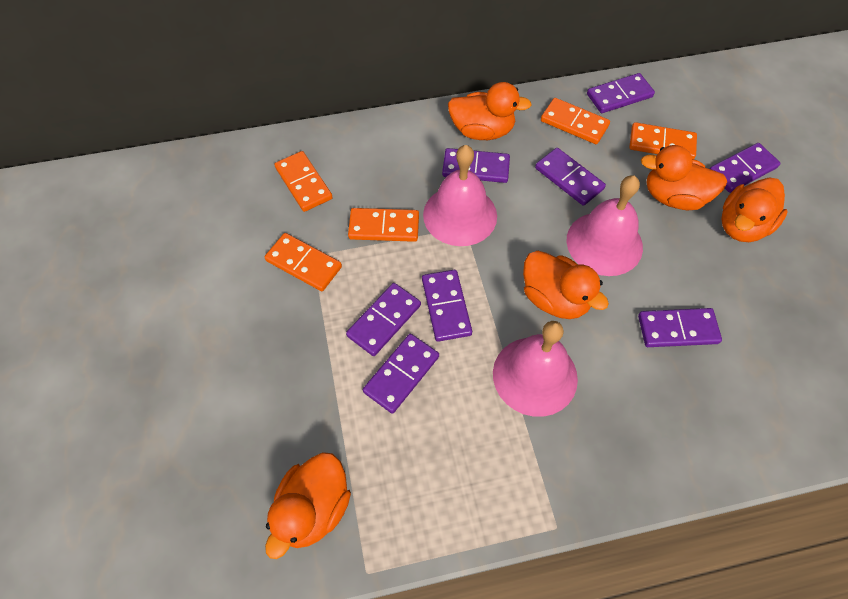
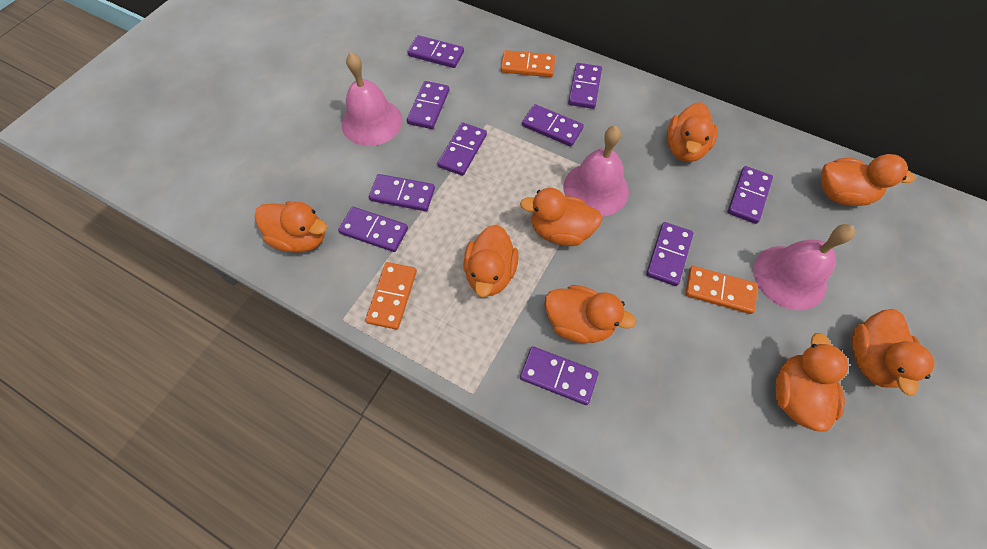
orange domino: [265,233,342,291] [274,151,333,212] [348,208,419,242] [541,98,610,144] [630,122,697,159] = 5 -> [365,262,417,330] [501,50,555,77] [685,266,758,314] = 3
orange duck: [265,452,351,559] [448,82,532,140] [523,251,609,319] [641,145,727,210] [721,177,788,242] = 5 -> [254,201,327,252] [463,224,519,297] [520,188,603,246] [545,285,636,343] [667,102,718,162] [775,333,848,432] [821,154,915,206] [852,309,935,396] = 8
purple domino: [346,283,421,356] [363,334,439,414] [422,270,472,342] [442,148,510,183] [535,148,606,206] [587,73,655,113] [638,308,722,347] [710,143,781,193] = 8 -> [338,207,408,252] [369,174,435,211] [407,35,464,68] [407,81,449,129] [437,123,487,176] [520,346,599,405] [522,104,584,147] [568,63,602,109] [646,222,693,286] [727,166,773,224] = 10

